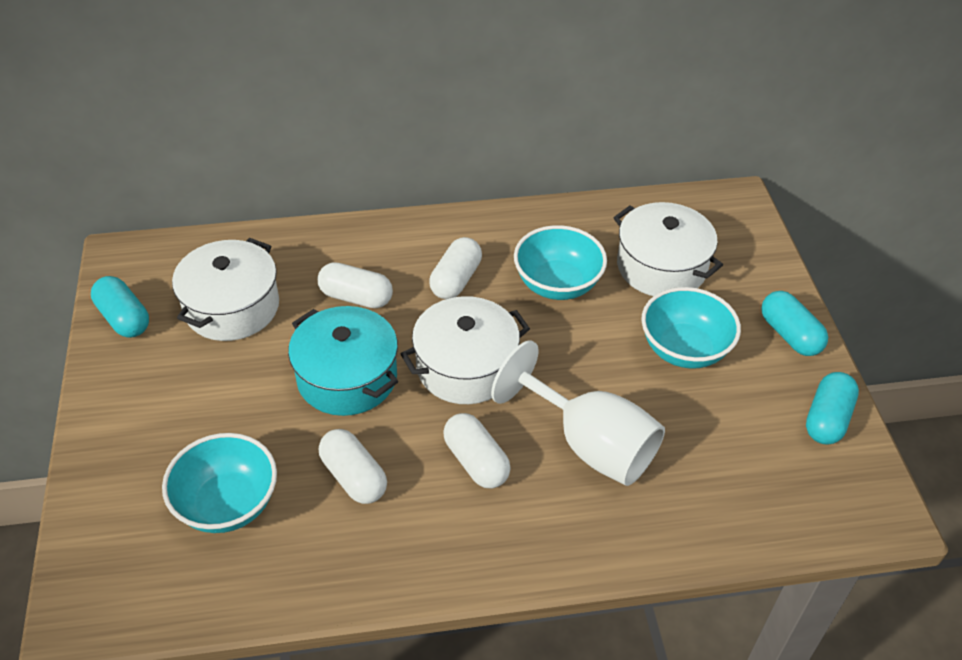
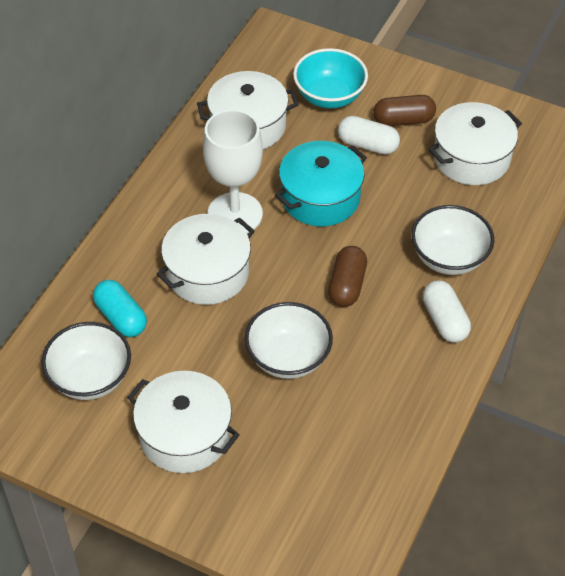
brown capsule: none = 0 -> [328,246,367,307] [374,95,436,126] = 2
turquoise bowl: [162,433,277,533] [514,225,607,300] [641,287,741,369] = 3 -> [293,48,368,108] = 1
turquoise capsule: [91,276,149,338] [761,291,828,356] [806,372,859,444] = 3 -> [93,280,147,337] = 1
white bowl: none = 0 -> [42,322,131,400] [245,302,333,379] [411,205,494,275] = 3
white capsule: [318,262,393,308] [319,429,387,504] [429,237,482,299] [443,413,511,488] = 4 -> [338,116,400,155] [423,280,471,343] = 2
white pot: [172,238,279,341] [401,296,530,404] [613,202,723,296] = 3 -> [127,371,239,473] [157,214,255,305] [197,71,298,149] [428,102,522,185] = 4

